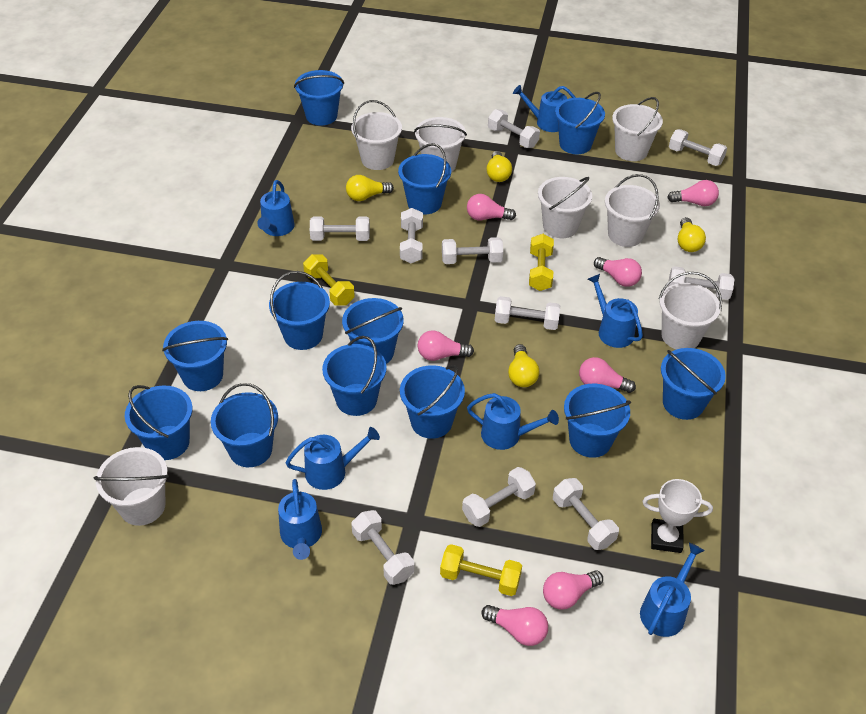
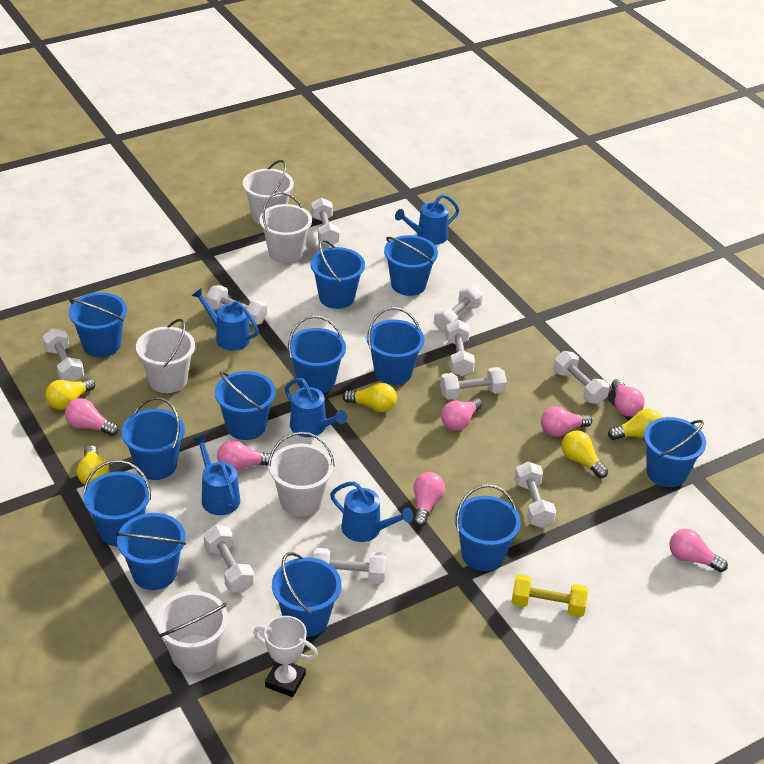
blue watering can: [257,180,295,236] [278,479,322,560] [285,427,380,490] [467,393,559,450] [513,85,576,132] [588,274,643,348] [640,543,704,637] = 7 -> [192,288,259,351] [193,434,240,515] [285,378,347,437] [330,481,413,542] [395,194,459,245] = 5
white bucket: [94,447,169,526] [351,100,402,170] [414,117,467,172] [538,177,592,238] [605,174,660,247] [612,97,663,161] [659,272,722,349] = 7 -> [136,319,195,393] [156,591,228,673] [243,160,294,224] [259,192,312,263] [268,432,335,516] = 5
yellow dumbbell: [303,254,355,306] [440,544,522,596] [529,234,554,291] = 3 -> [511,574,588,617] = 1
yellow light bulb: [346,175,394,201] [487,151,512,182] [508,344,539,387] [678,217,706,252] = 4 -> [45,378,95,410] [77,445,109,485] [342,383,397,412] [562,430,608,478] [608,409,662,440] = 5

